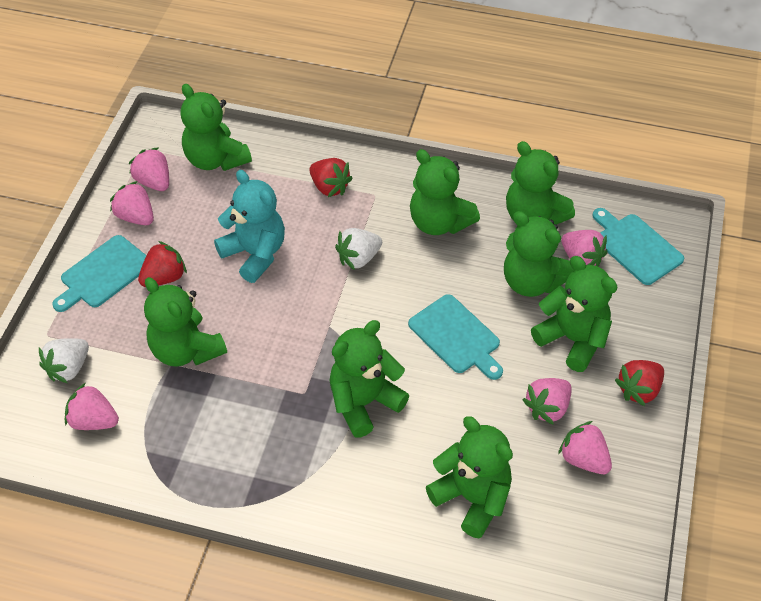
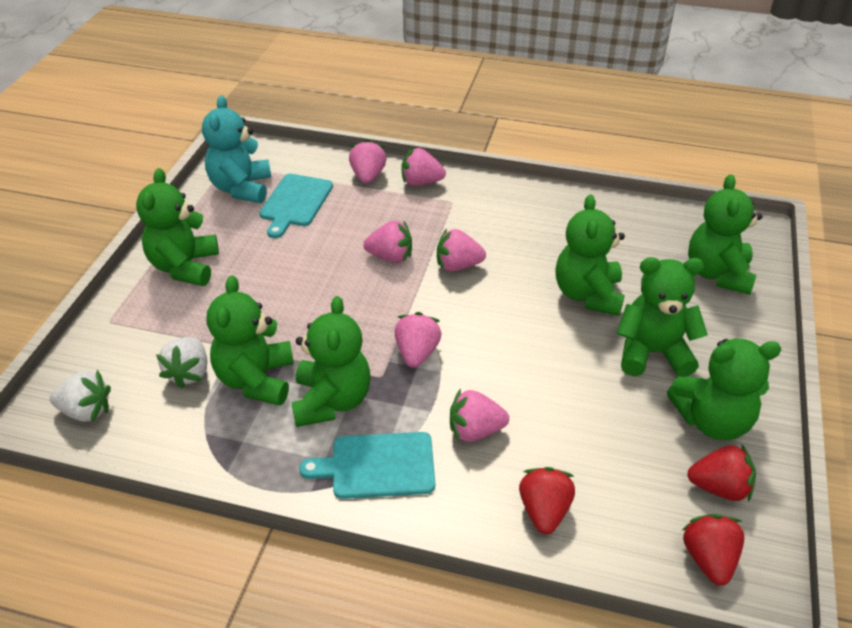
green teddy bear: [144,277,227,367] [181,84,252,171] [330,320,409,438] [410,149,480,235] [426,416,513,538] [504,211,574,297] [506,141,575,225] [531,256,618,372] = 8 -> [136,168,219,286] [207,275,294,406] [291,296,371,427] [556,194,625,316] [617,257,708,377] [667,339,781,440] [688,174,762,295] = 7
turquoise cutting board: [52,235,147,312] [408,294,503,380] [592,208,684,285] = 3 -> [259,174,333,238] [299,432,435,499] = 2

